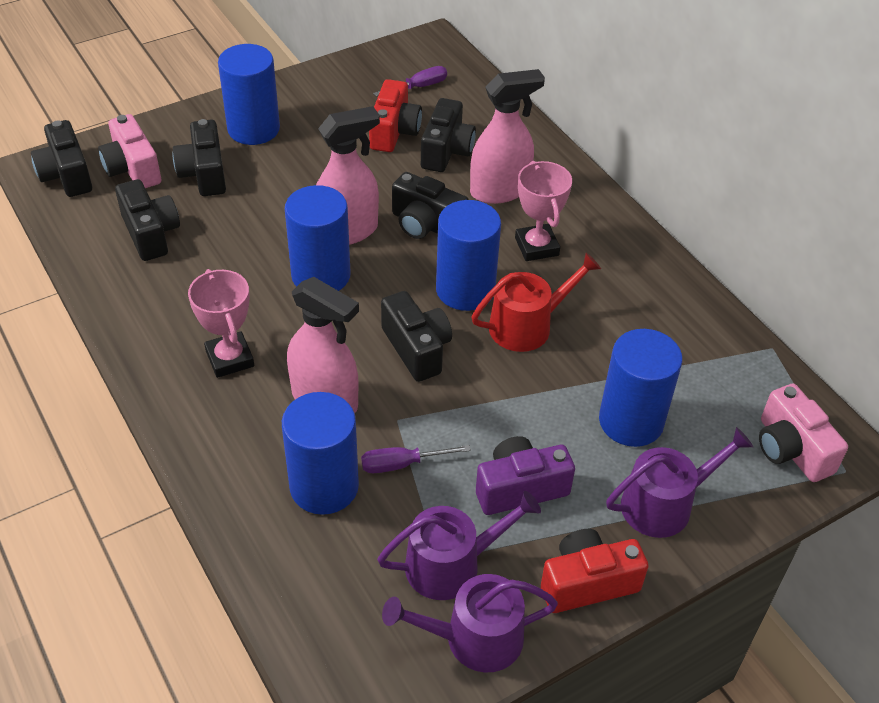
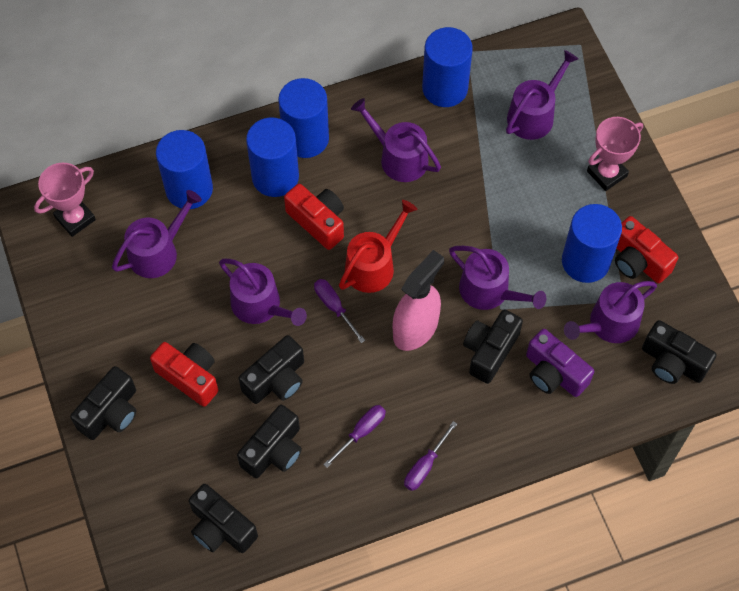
pink camera: [98,114,161,188] [759,384,848,482] = 2 -> none = 0
pink spray bottle: [287,277,359,413] [316,106,380,245] [470,69,545,204] = 3 -> [393,250,444,351] = 1
purple screwdriver: [361,445,471,473] [373,66,447,96] = 2 -> [314,279,365,343] [323,405,386,468] [404,421,457,491] = 3
purple watering can: [377,491,541,600] [382,574,558,673] [606,427,753,538] = 3 -> [112,190,202,278] [219,259,307,326] [351,98,441,182] [449,246,546,310] [506,50,578,140] [564,281,657,343] = 6
red camera: [369,79,422,152] [541,529,649,613] = 2 -> [150,342,218,407] [284,184,344,250] [615,216,678,284] = 3

